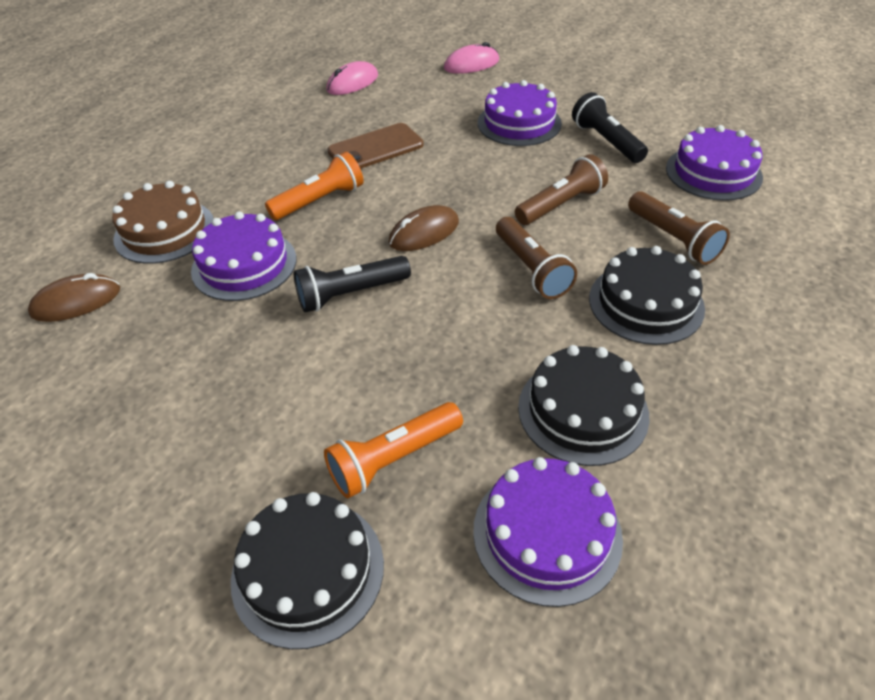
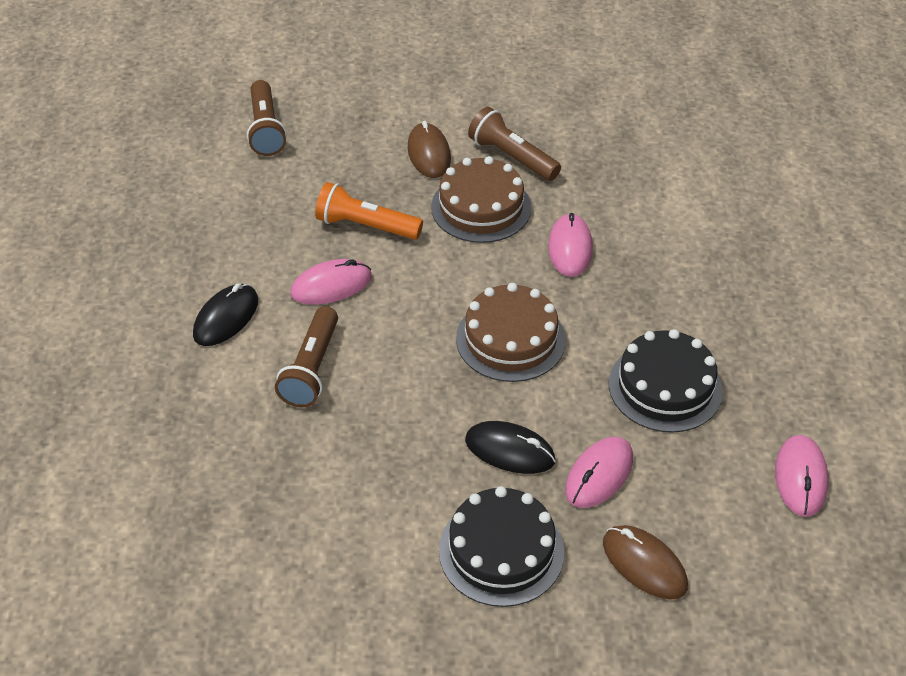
black cake: [231,492,384,649] [518,345,650,466] [589,246,705,345] = 3 -> [439,486,564,607] [609,329,723,433] = 2
black flashlight: [294,256,411,312] [572,92,648,163] = 2 -> none = 0
black mouse: none = 0 -> [193,283,258,346] [465,421,555,474] = 2
brown cake: [112,181,214,264] = 1 -> [431,156,531,243] [456,283,566,382] = 2
brown phone: [328,123,424,169] = 1 -> none = 0
orange flashlight: [265,152,364,220] [324,402,463,498] = 2 -> [315,182,423,240] = 1
pink mouse: [327,61,378,95] [444,42,499,74] = 2 -> [290,259,372,305] [548,213,593,277] [565,437,633,508] [775,435,828,517] = 4
purple cake: [191,211,296,301] [473,457,623,607] [478,80,562,146] [666,125,763,201] = 4 -> none = 0

